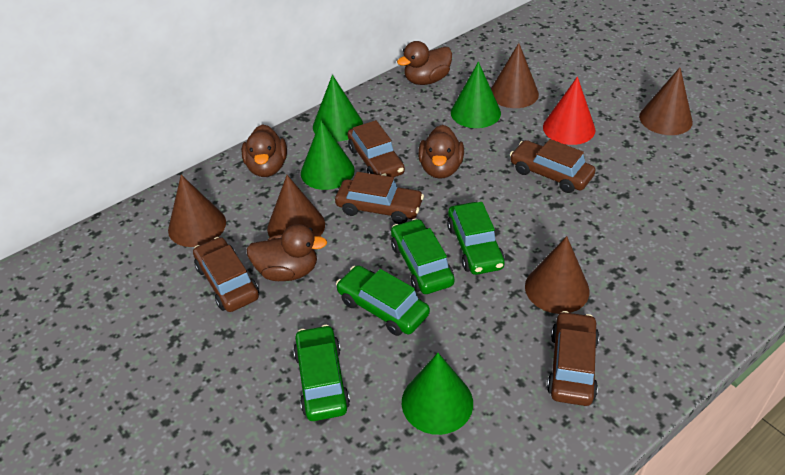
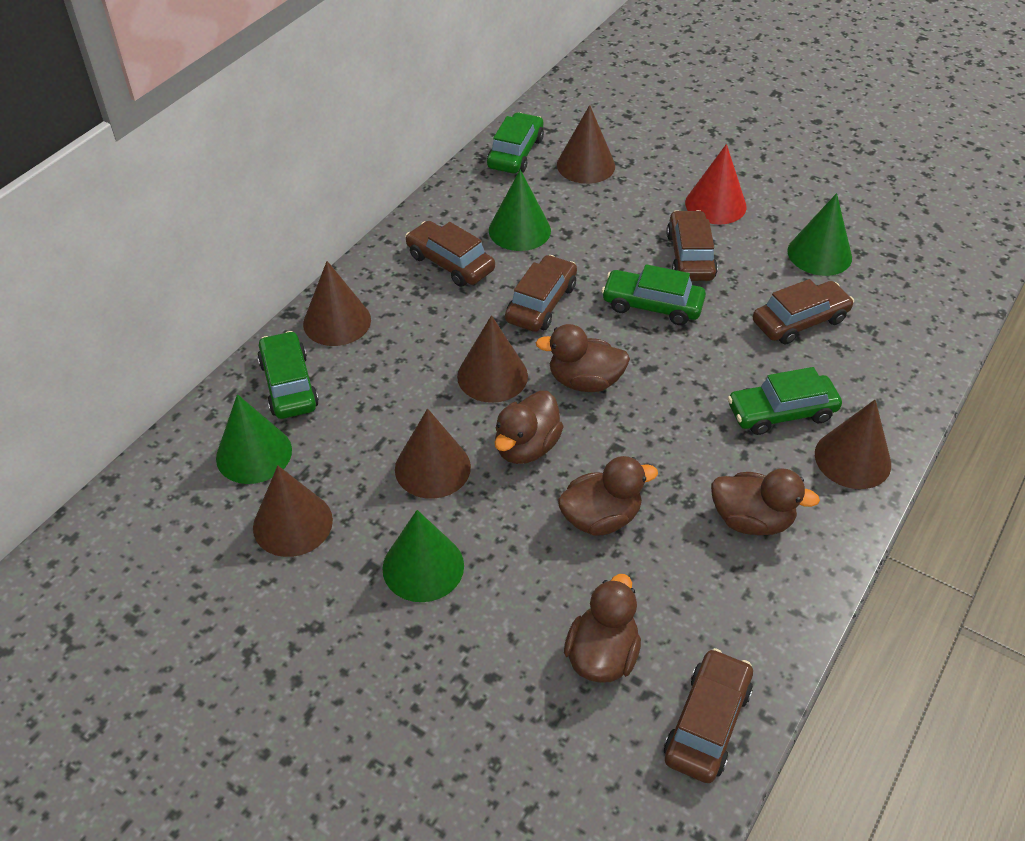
brown cone: [168,175,226,247] [267,175,325,237] [491,43,539,108] [525,236,590,314] [639,67,693,135] = 5 -> [253,466,333,557] [303,261,371,346] [395,409,471,499] [457,315,528,403] [557,105,615,184] [815,400,891,489] = 6
brown duck: [241,124,287,177] [246,224,327,281] [397,41,452,85] [418,125,464,179] = 4 -> [494,391,564,464] [536,324,630,392] [558,456,658,535] [564,574,641,683] [711,468,820,535] = 5

